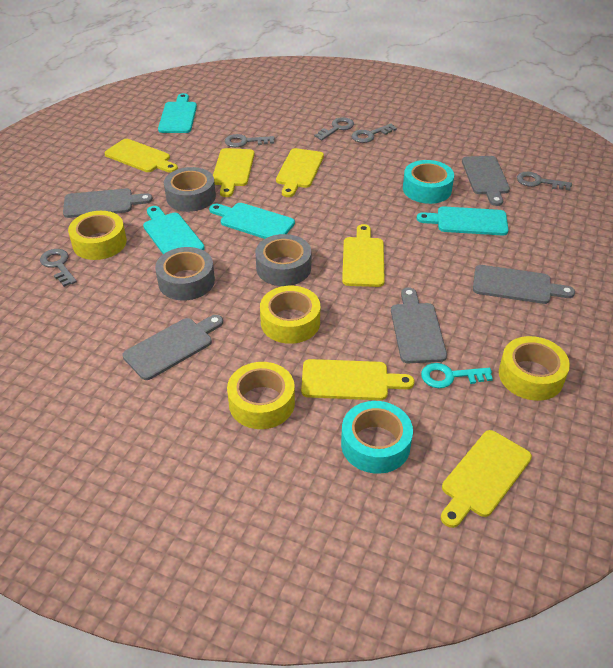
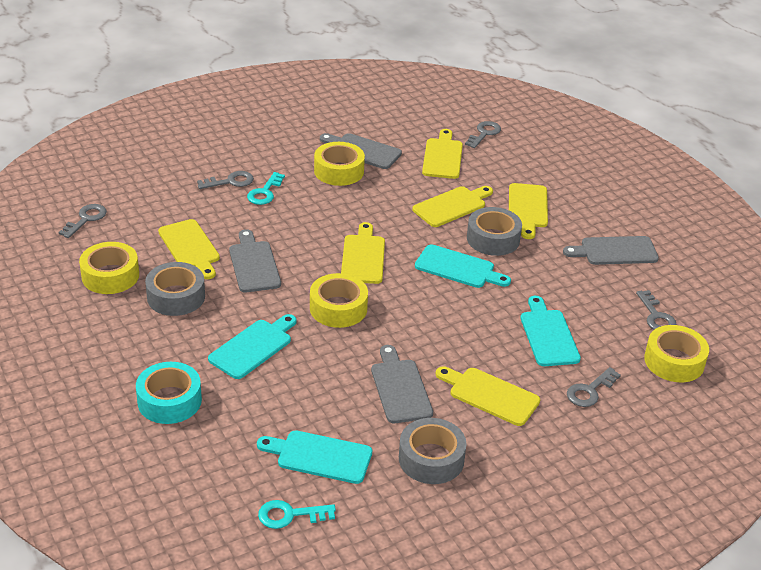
grey cutting board: [63,189,153,218] [122,315,223,380] [391,287,447,363] [462,156,510,206] [473,265,575,304] = 5 -> [229,229,281,292] [320,133,402,169] [371,345,433,423] [563,236,659,265] = 4
turquoise key: [421,363,493,388] = 1 -> [247,172,285,205] [258,500,336,529] = 2
turquoise tape: [341,401,413,474] [403,160,454,204] = 2 -> [136,362,202,424] = 1

